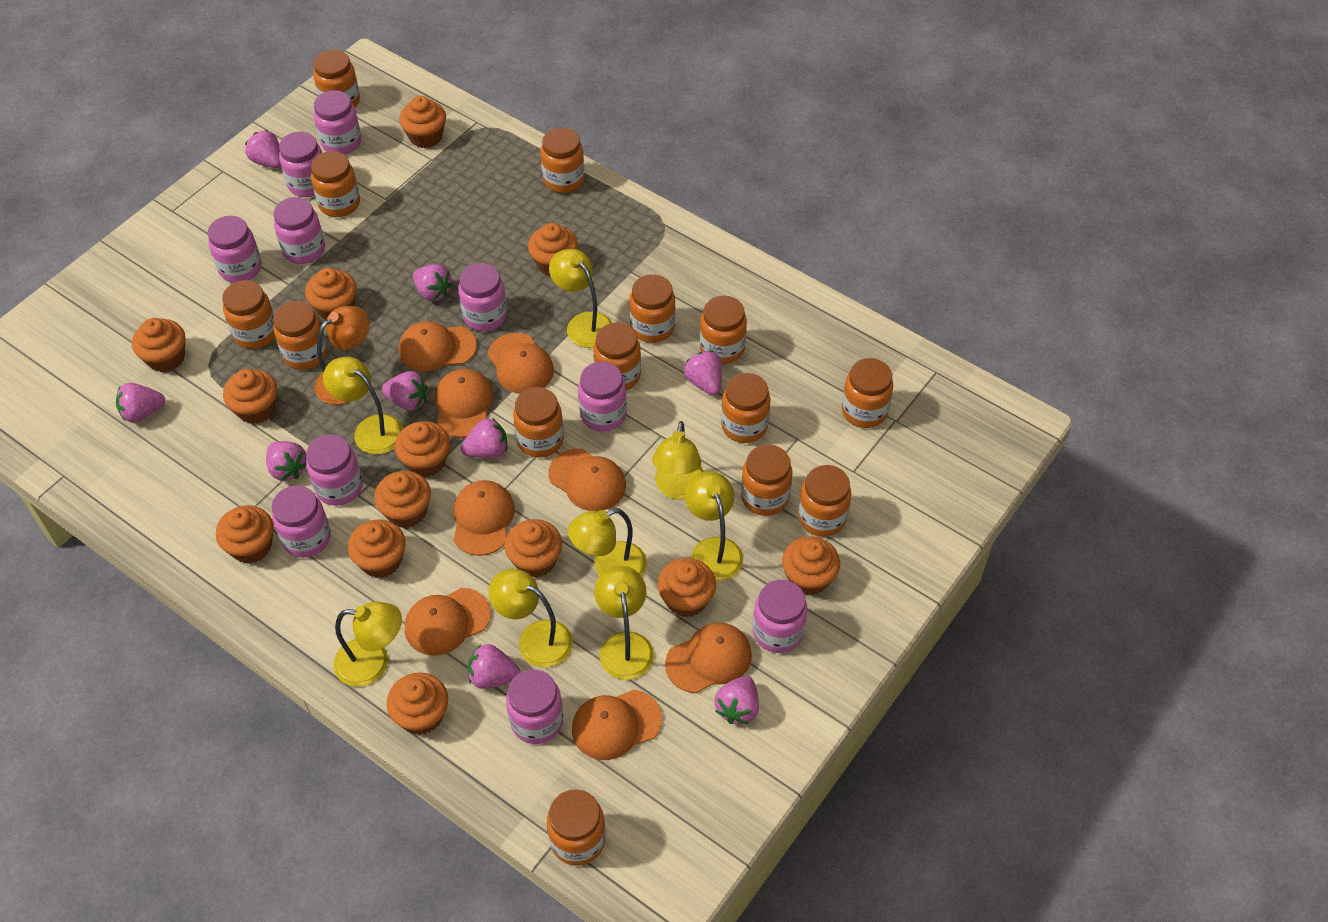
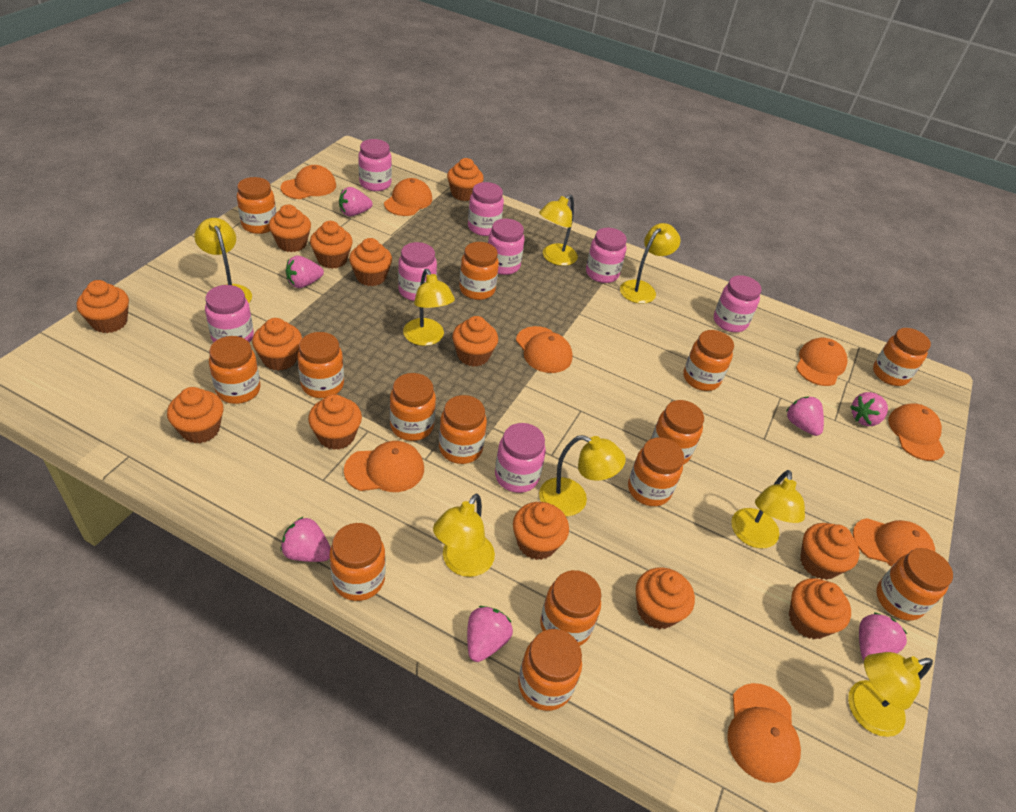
orange lamp: [315,306,370,405] = 1 -> none = 0
pink jar: [208,216,262,283] [272,485,331,558] [274,197,325,264] [279,132,322,197] [306,434,363,506] [314,90,361,155] [458,263,507,331] [506,669,563,744] [578,362,627,432] [753,580,808,653] = 10 -> [205,285,254,343] [358,139,392,191] [398,242,437,301] [468,182,504,236] [488,219,525,275] [495,423,546,493] [586,228,627,283] [714,275,762,332] = 8
pink strawberry: [116,383,165,423] [245,130,281,168] [266,441,307,481] [382,371,428,411] [413,264,453,302] [461,418,507,458] [468,644,521,689] [684,351,722,395] [715,676,759,724] = 9 -> [281,516,331,562] [286,255,324,288] [339,187,372,217] [467,606,513,662] [786,396,824,436] [851,392,888,426] [859,613,907,660] = 7

